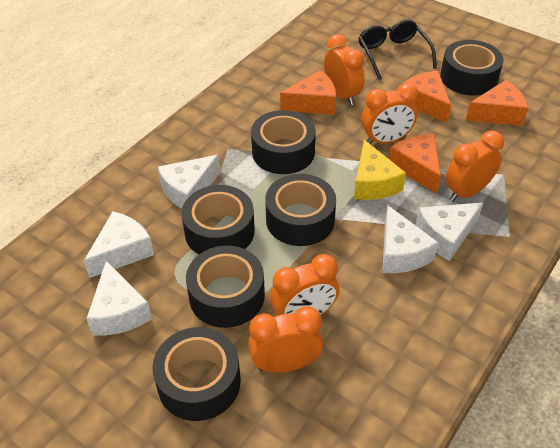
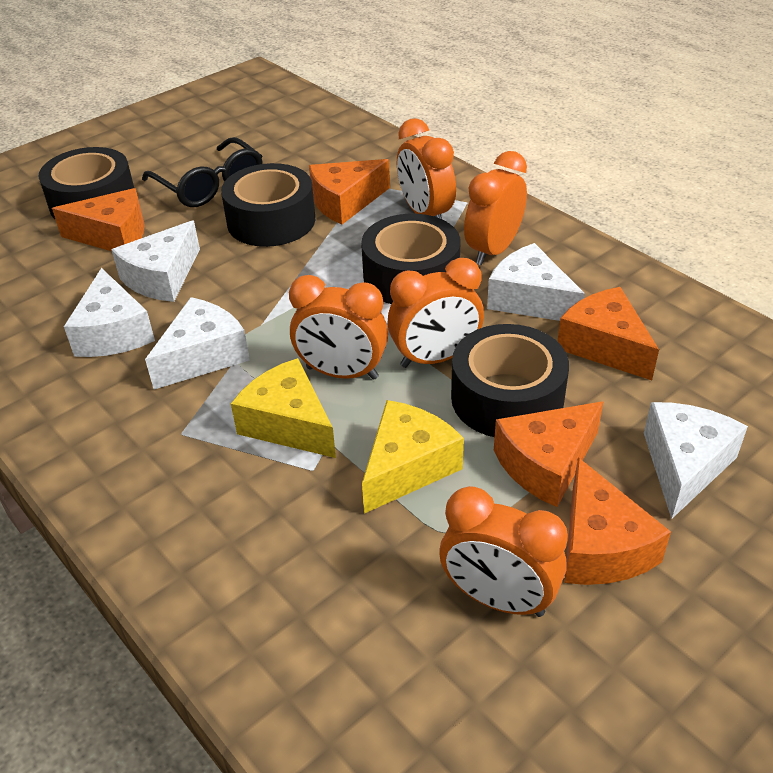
black tape: [152,327,241,421] [181,185,255,254] [186,246,265,328] [251,110,316,174] [265,174,336,246] [440,40,504,96] = 6 -> [39,147,134,219] [221,163,315,247] [361,214,460,304] [451,324,569,437] = 4
orange cheese: [280,70,336,115] [389,134,441,194] [402,71,451,123] [466,80,528,126] = 4 -> [52,188,145,251] [309,159,390,225] [494,401,604,507] [557,287,659,380] [565,457,671,585] = 5
yellow cheese: [354,140,406,200] = 1 -> [231,358,336,458] [362,400,464,514] = 2

